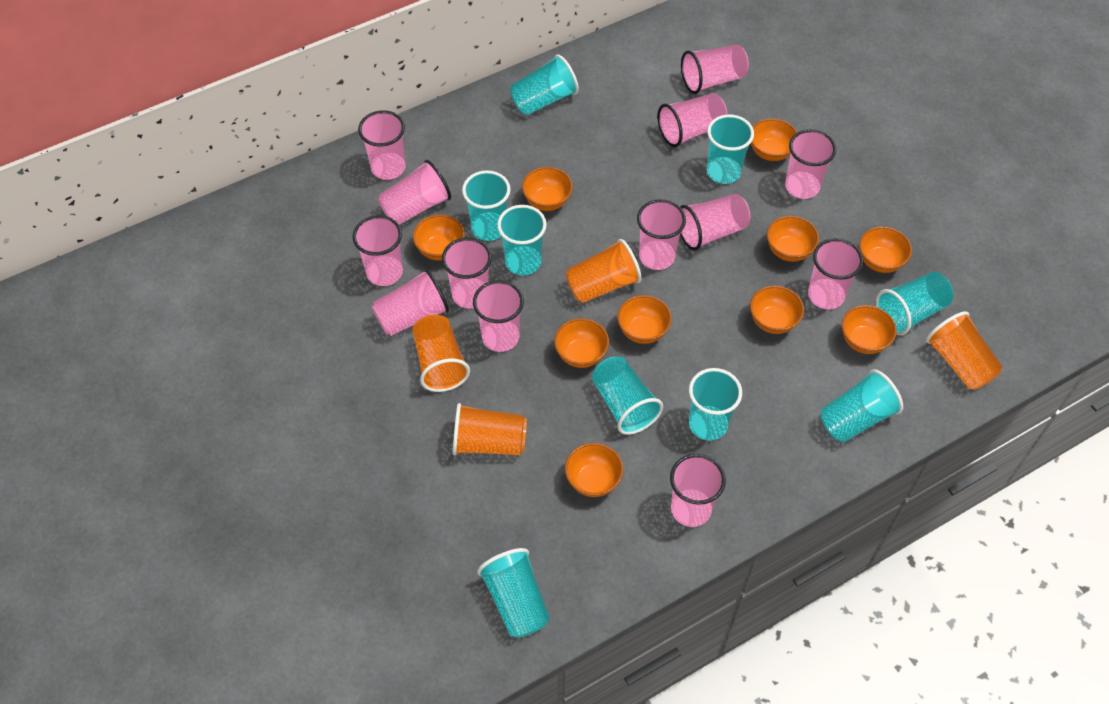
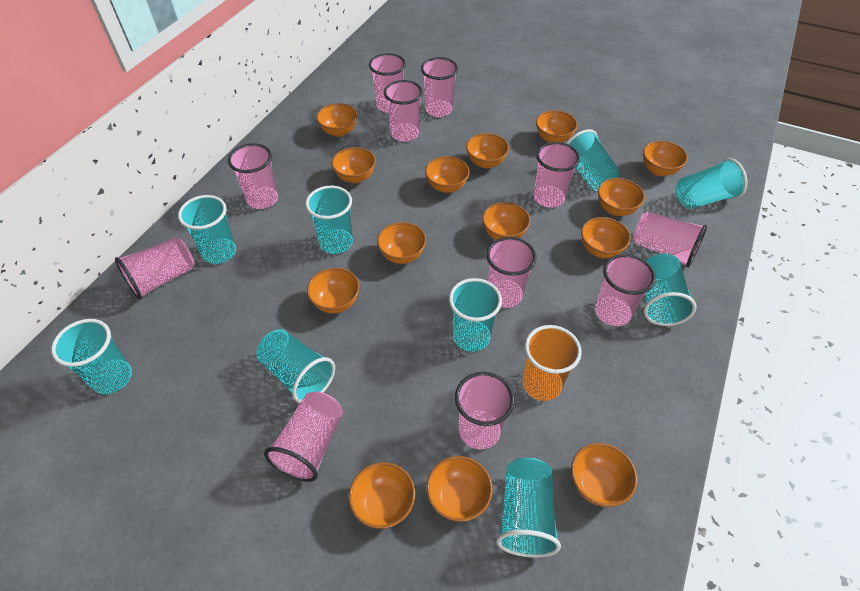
orange bowl: [413,215,465,260] [522,167,573,211] [554,318,609,368] [565,443,623,497] [617,295,672,344] [750,286,804,334] [751,118,797,161] [767,216,819,262] [842,305,897,354] [859,227,912,273] = 10 -> [307,268,360,313] [316,103,357,137] [332,147,376,183] [349,462,415,529] [377,222,426,264] [425,156,470,193] [427,456,493,522] [466,133,509,168] [482,202,530,240] [536,110,578,143] [571,443,637,507] [581,217,631,258] [598,178,645,216] [643,141,688,176] = 14
orange cup: [412,315,470,392] [453,403,527,455] [566,239,642,303] [926,311,1002,390] = 4 -> [523,325,582,401] = 1
pink cup: [352,215,403,286] [358,110,405,180] [372,269,449,336] [378,160,451,225] [442,237,492,309] [473,280,524,352] [637,199,686,270] [657,93,727,147] [670,454,726,527] [680,194,750,251] [681,45,749,94] [785,129,836,199] [808,238,863,309] = 13 -> [115,237,195,300] [228,143,278,209] [264,391,343,482] [369,53,406,113] [384,80,423,142] [421,57,458,117] [455,372,515,450] [486,237,537,308] [534,142,580,208] [595,254,656,326] [633,211,707,268] = 11

